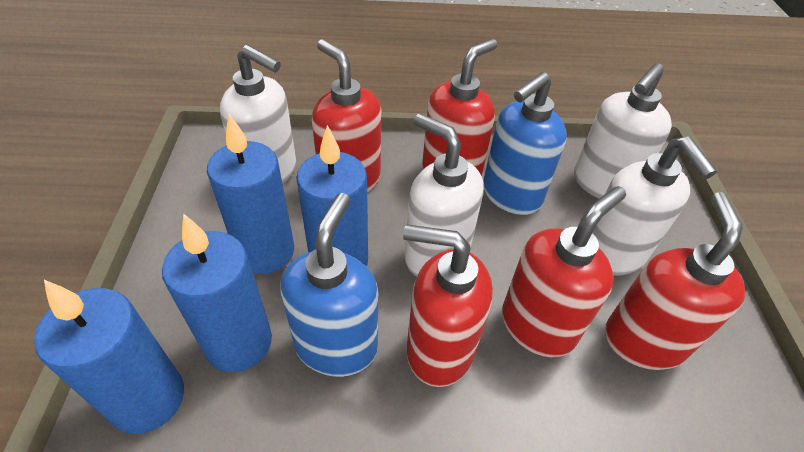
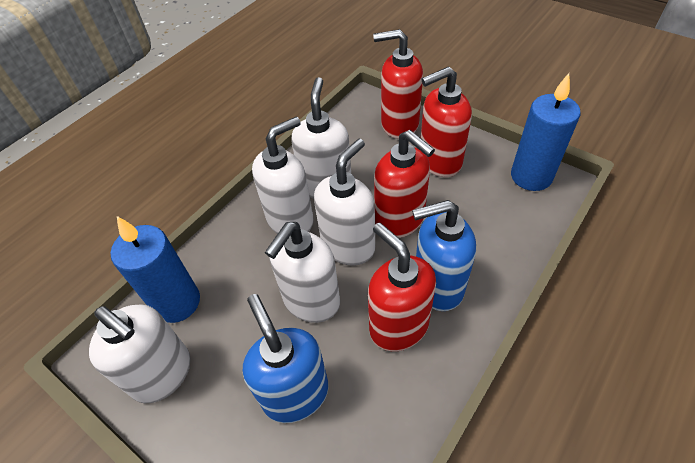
blue candle: [34,280,184,434] [162,213,272,372] [207,114,294,274] [296,125,368,266] = 4 -> [111,216,200,323] [511,73,581,191] = 2
red soap dispenser: [312,39,381,192] [403,224,493,387] [422,39,497,176] [502,186,626,357] [605,192,746,370] = 5 -> [368,222,436,351] [373,29,423,139] [374,130,435,238] [421,67,472,177] = 4
white soap dispenser: [220,45,296,184] [404,113,484,277] [574,63,672,199] [592,136,717,276] = 4 -> [89,304,191,403] [252,117,314,234] [265,222,340,323] [292,77,351,199] [314,139,375,266] = 5

